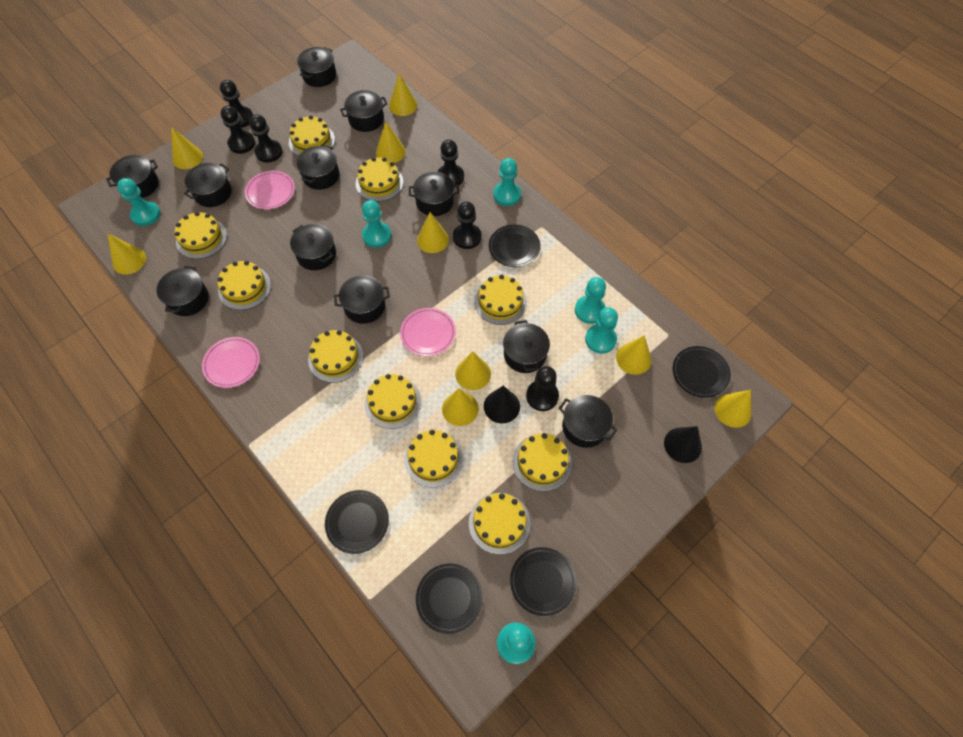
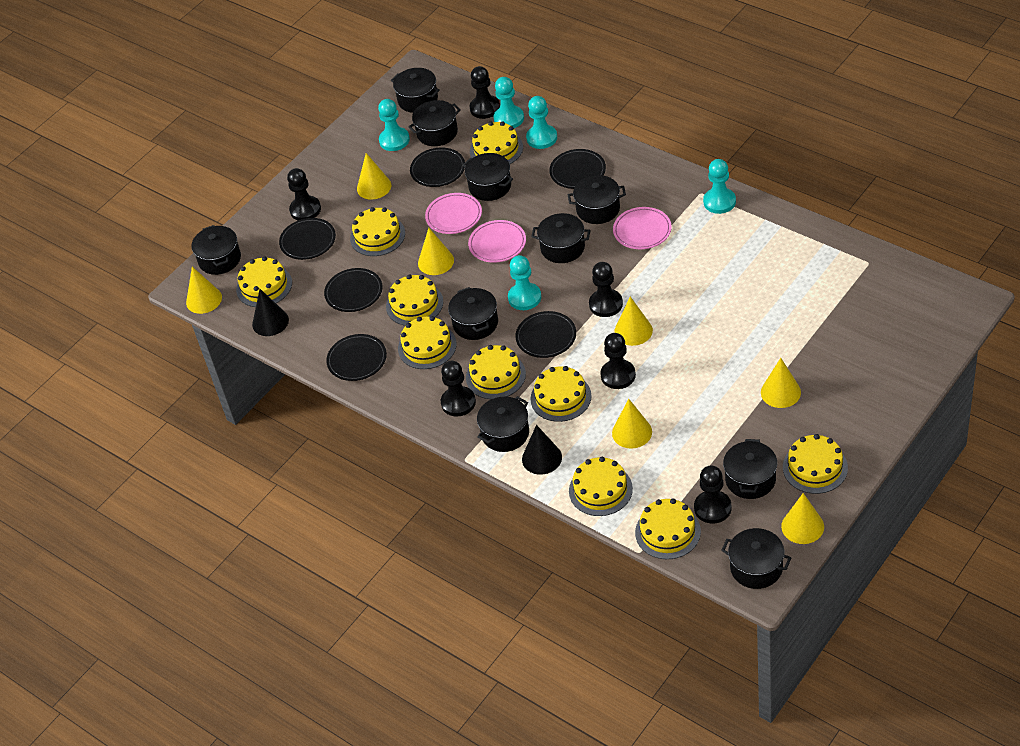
black plate: [325,490,389,554] [416,563,483,634] [489,225,541,267] [510,547,577,616] [673,346,731,398] = 5 -> [279,218,336,260] [324,268,382,312] [326,334,387,381] [410,148,465,187] [516,311,576,358] [549,149,606,189] = 6
black pot: [106,155,159,198] [156,266,209,316] [184,163,232,207] [290,224,336,270] [297,47,336,87] [297,145,339,190] [334,275,390,324] [340,90,388,132] [409,172,459,216] [503,320,550,373] [559,395,617,448] = 11 -> [191,225,241,275] [391,68,440,113] [408,100,461,146] [448,287,498,340] [463,153,513,201] [477,396,529,452] [531,213,591,263] [568,175,626,224] [721,528,791,589] [723,439,777,499] = 10
turquoise pawn: [117,178,160,226] [362,200,391,248] [493,158,521,206] [497,623,535,664] [575,277,606,324] [585,307,618,354] = 6 -> [378,99,410,151] [493,77,524,128] [508,255,541,310] [526,96,557,149] [703,159,736,214] = 5
yellow cone: [107,233,146,275] [171,127,203,169] [376,121,406,163] [389,74,417,116] [417,212,449,253] [442,388,479,426] [455,351,491,390] [616,336,652,375] [715,390,752,428] = 9 -> [186,267,222,314] [357,153,391,200] [418,228,454,275] [612,399,652,449] [614,297,653,346] [761,358,801,408] [781,493,824,544] = 7

